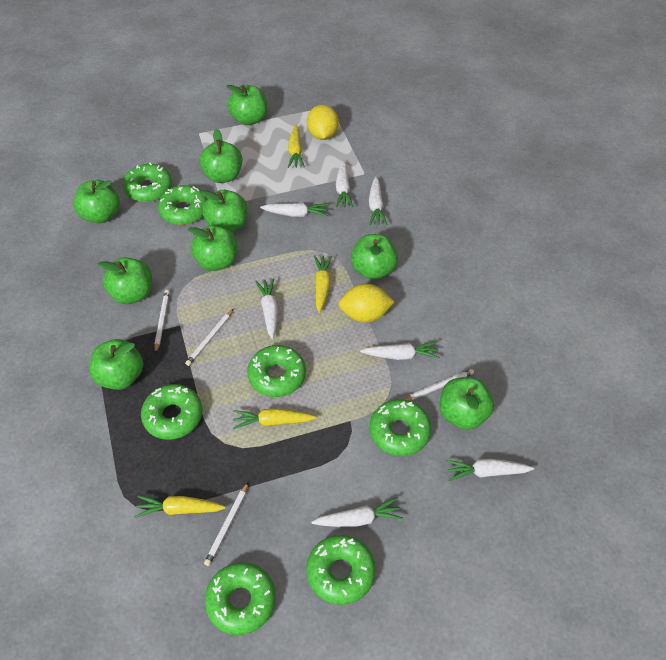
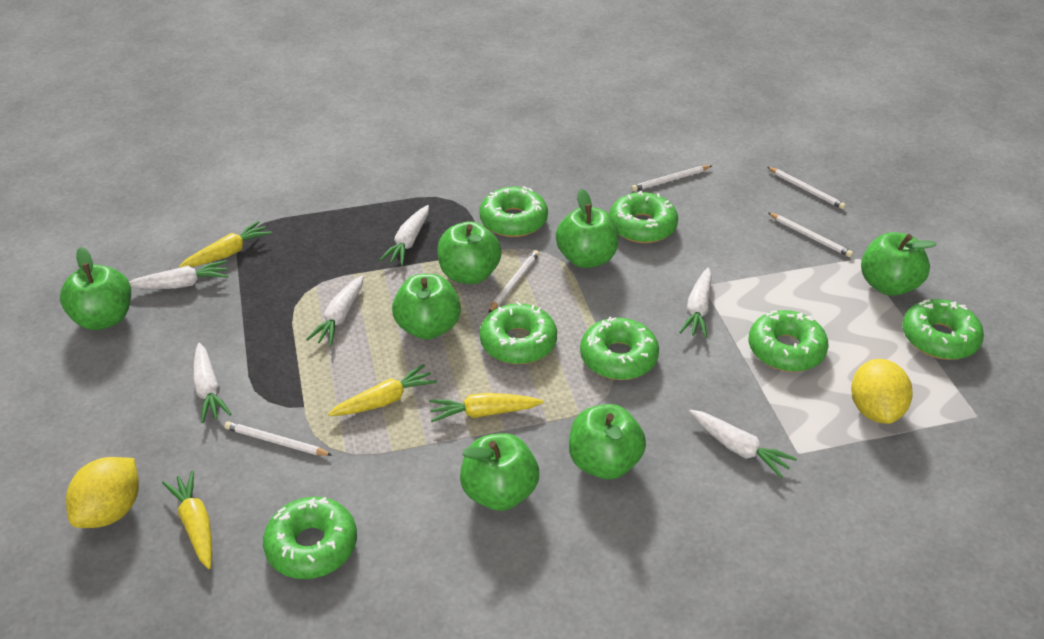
green apple: [74,180,120,224] [90,339,143,390] [98,257,152,304] [188,225,237,271] [200,128,242,183] [200,190,247,232] [226,85,267,125] [351,234,398,280] [439,377,494,430] = 9 -> [60,247,131,330] [392,274,461,340] [437,221,502,284] [460,433,539,511] [556,189,619,268] [569,404,646,479] [861,232,937,296] = 7
white carrot: [255,278,278,339] [260,203,329,217] [311,498,403,527] [336,161,354,208] [360,341,439,360] [369,177,387,225] [446,459,534,481] = 7 -> [129,260,228,289] [193,343,231,423] [306,275,364,346] [379,205,429,266] [679,268,712,338] [689,410,797,478] = 6
white pencil: [154,290,170,354] [185,309,233,366] [204,483,248,566] [403,369,474,401] = 4 -> [225,421,332,456] [488,250,540,313] [631,165,711,191] [767,212,853,257] [768,167,846,209] = 5

